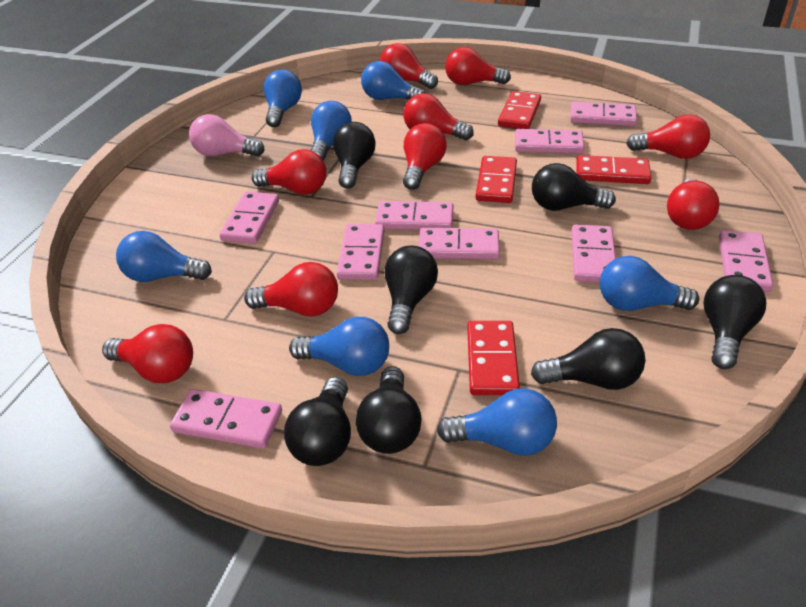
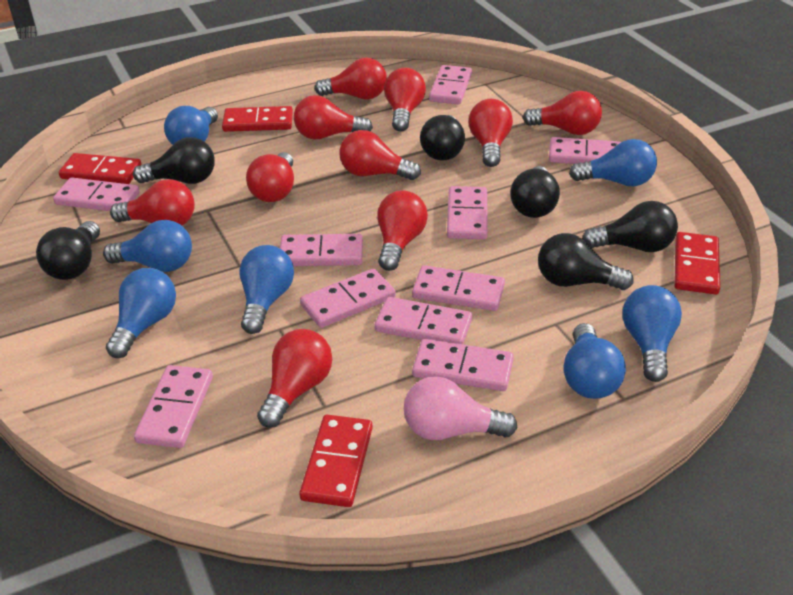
black light bulb: [284,377,351,466] [333,122,376,188] [356,366,422,454] [385,246,438,334] [531,328,646,390] [532,163,616,211] [704,275,767,369] = 7 -> [36,221,100,280] [133,137,215,184] [420,115,465,160] [510,166,560,218] [538,233,634,290] [582,201,678,252] = 6
pink domino: [170,389,282,448] [220,192,279,244] [337,224,384,280] [375,201,453,230] [419,228,500,259] [515,129,584,154] [570,101,637,126] [571,224,616,283] [719,230,773,292] = 9 -> [53,177,139,211] [134,365,213,448] [280,234,363,266] [300,268,396,328] [375,297,472,344] [412,265,505,311] [412,339,514,391] [429,65,472,104] [447,186,488,239] [549,137,621,164] = 10
red light bulb: [102,324,193,383] [244,262,338,316] [252,149,327,195] [380,43,438,89] [403,123,447,190] [404,93,474,140] [445,47,511,85] [626,114,710,159] [667,178,719,230] = 9 -> [110,179,195,225] [246,152,294,202] [257,329,332,428] [294,95,373,139] [315,57,387,100] [339,130,421,180] [377,190,428,271] [384,68,426,132] [469,99,513,167] [523,91,602,135] = 10

